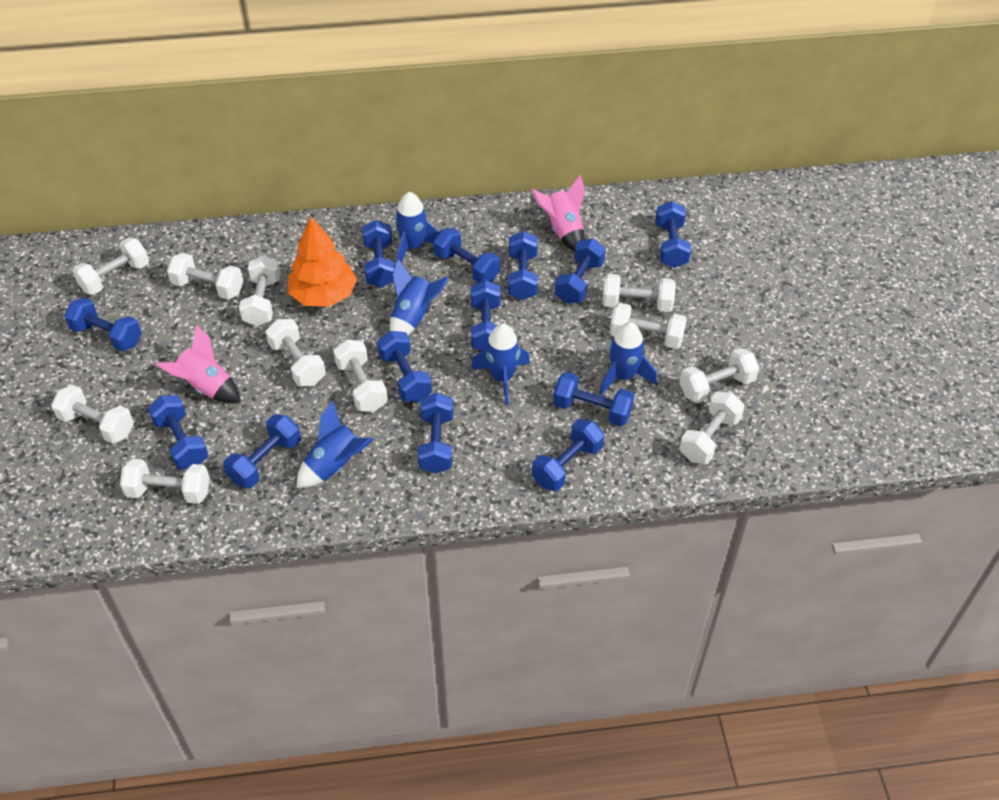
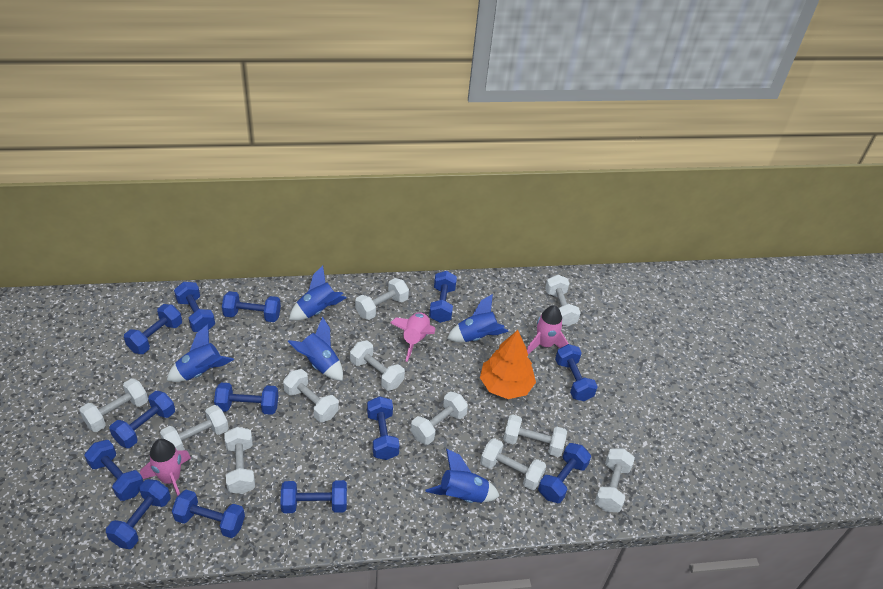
pink rocket: [156,324,240,403] [531,175,585,252] = 2 -> [140,439,191,496] [390,312,435,362] [527,305,569,354] = 3

